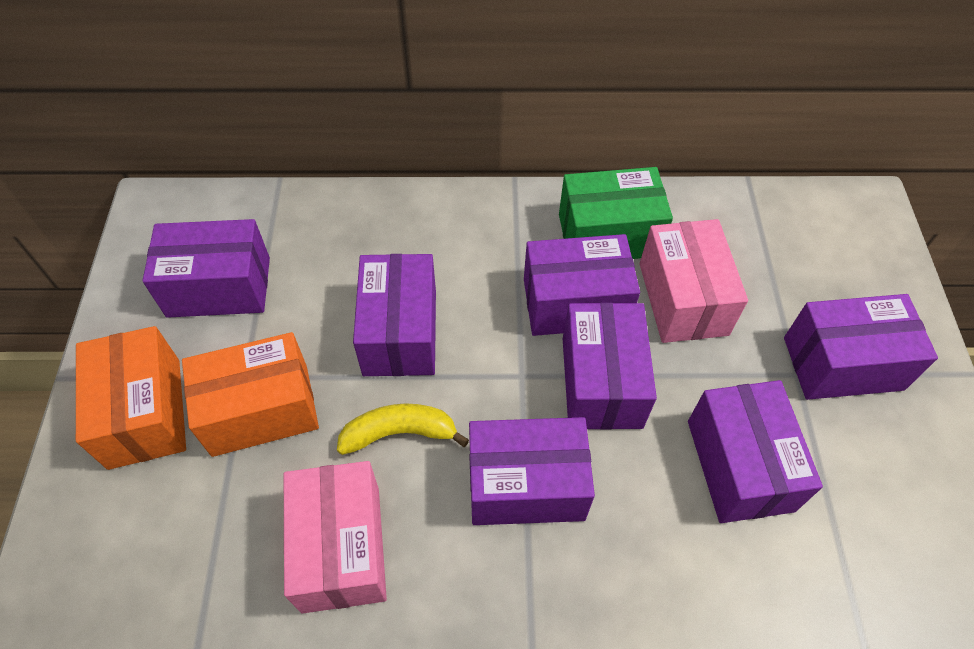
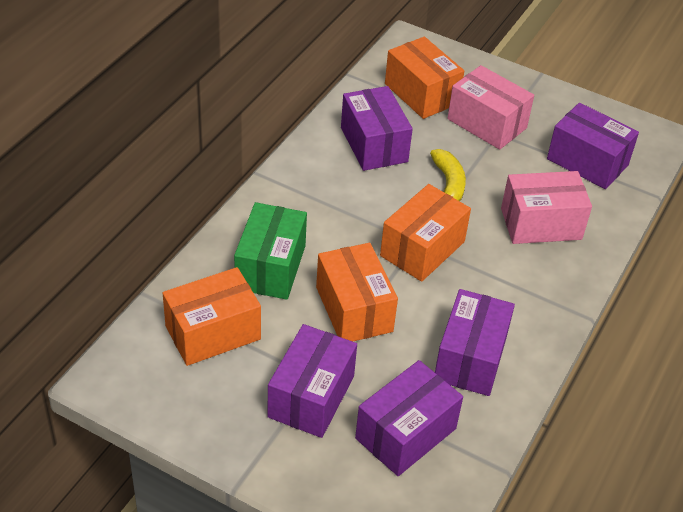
orange box: [76,326,186,470] [182,332,319,457] = 2 -> [163,267,261,366] [316,243,398,341] [380,184,471,282] [385,37,464,119] = 4
purple box: [142,219,270,318] [353,254,436,376] [469,417,595,525] [524,234,640,336] [563,303,657,430] [688,380,823,523] [784,294,938,400] = 7 -> [267,324,357,438] [341,86,413,171] [355,360,463,476] [435,289,515,396] [547,103,639,189] = 5

